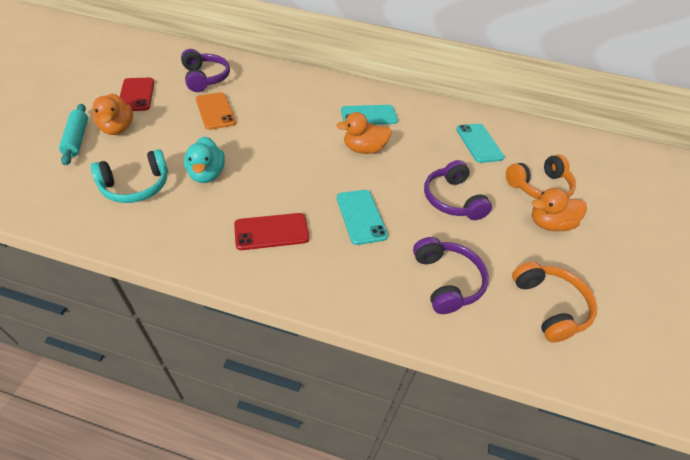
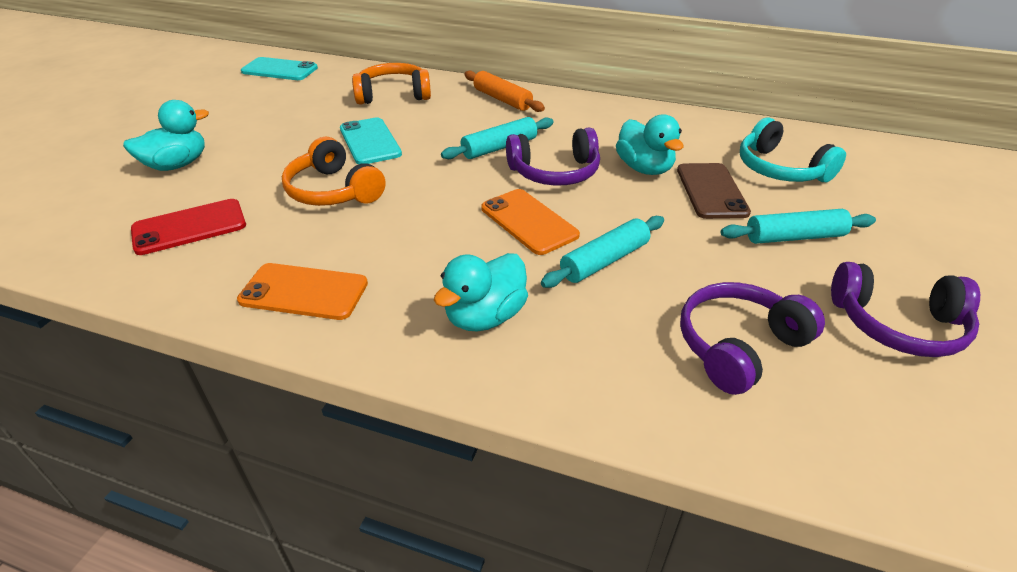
brown phone: none = 0 -> [677,163,751,219] = 1
orange duck: [93,93,133,135] [336,112,392,154] [532,188,587,231] = 3 -> none = 0
orange phone: [196,92,236,130] = 1 -> [237,263,368,320] [481,189,580,255] = 2
orange rolling pin: none = 0 -> [464,71,545,112] = 1
red phone: [120,78,154,111] [234,213,309,250] = 2 -> [131,199,246,255] = 1
turquoise duck: [184,137,225,183] = 1 -> [123,100,209,171] [434,253,528,332] [616,114,683,175] = 3
turquoise phone: [337,190,388,245] [341,105,398,125] [456,124,505,163] = 3 -> [241,57,318,80] [340,117,402,164] = 2
turquoise rolling pin: [59,104,88,165] = 1 -> [441,117,554,159] [541,216,664,288] [721,209,876,244] = 3

